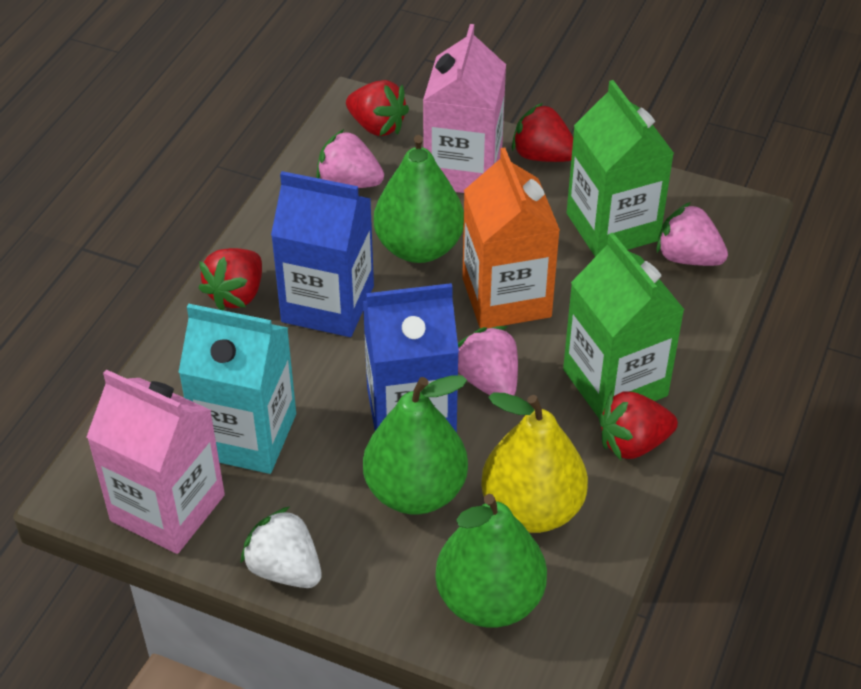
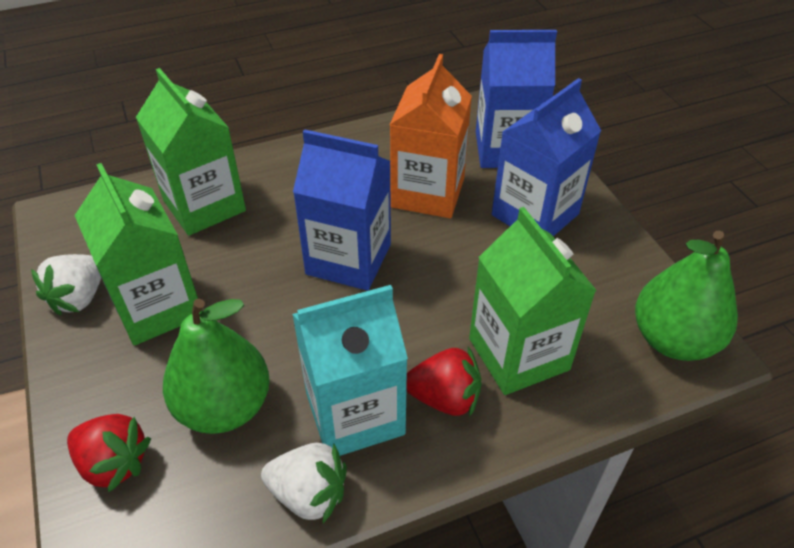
blue carton: [271,171,374,337] [363,283,459,433] = 2 -> [293,129,391,291] [476,30,557,168] [492,78,601,236] = 3
green carton: [563,233,685,418] [567,80,674,257] = 2 -> [74,163,202,346] [136,68,246,236] [469,207,597,395] = 3
green pear: [363,375,468,515] [374,135,464,263] [435,494,547,628] = 3 -> [163,299,270,434] [635,230,738,361] = 2
pink carton: [87,369,225,554] [423,24,506,193] = 2 -> none = 0
pink strawberry: [316,129,384,188] [458,326,518,396] [656,202,728,266] = 3 -> none = 0
red strawberry: [198,248,262,310] [346,80,409,136] [512,103,573,162] [599,391,678,460] = 4 -> [67,414,151,493] [406,347,482,417] = 2
white strawberry: [240,506,322,588] = 1 -> [31,254,101,316] [261,443,347,523] = 2
yellow pear: [481,393,588,533] = 1 -> none = 0

